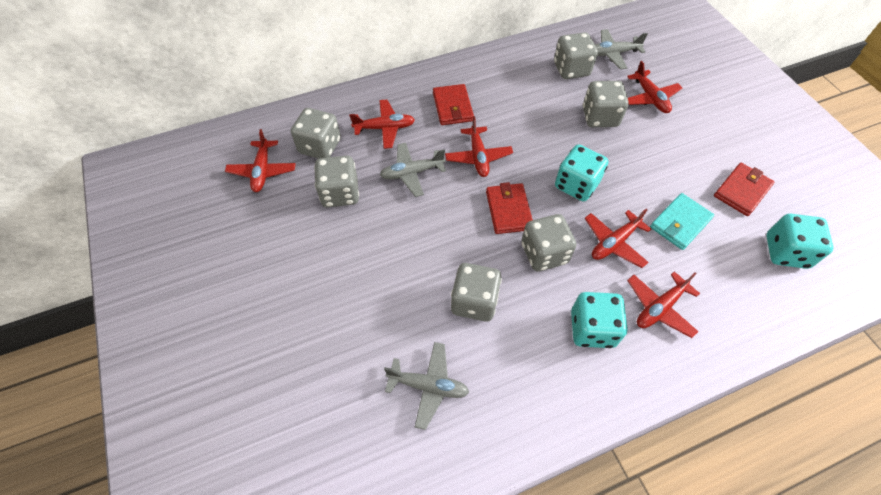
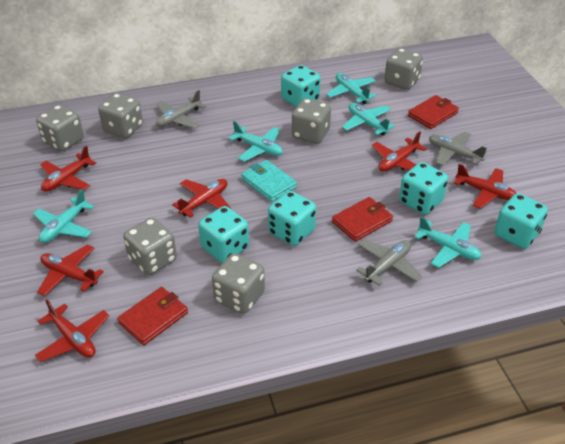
turquoise dice: [555,144,608,201] [571,292,628,348] [766,214,833,269] = 3 -> [198,206,249,263] [268,191,316,246] [281,65,321,107] [399,162,448,215] [494,193,548,249] = 5
turquoise plane: none = 0 -> [33,189,94,243] [229,121,283,162] [326,73,376,104] [342,103,395,136] [414,216,481,268] = 5

